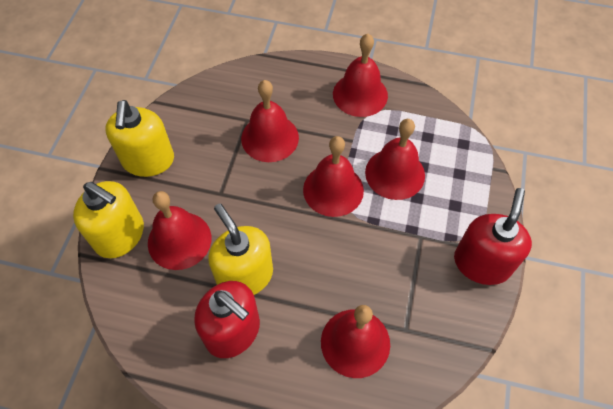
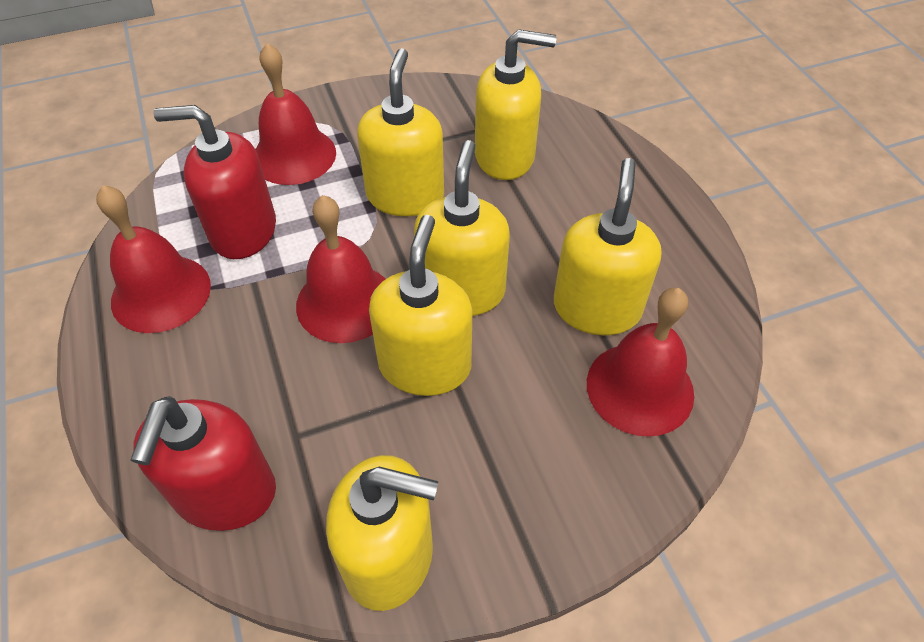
red bell: [148,191,211,270] [241,80,299,162] [303,136,364,217] [321,305,390,378] [333,34,388,117] [365,119,425,200] = 6 -> [96,185,211,333] [255,43,336,185] [296,195,386,343] [587,288,694,437] = 4
yellow soap dispenser: [73,181,144,258] [105,100,174,177] [208,204,273,295] = 3 -> [326,455,438,611] [357,48,444,216] [369,215,473,396] [414,140,510,316] [475,29,556,180] [554,158,662,335] = 6

